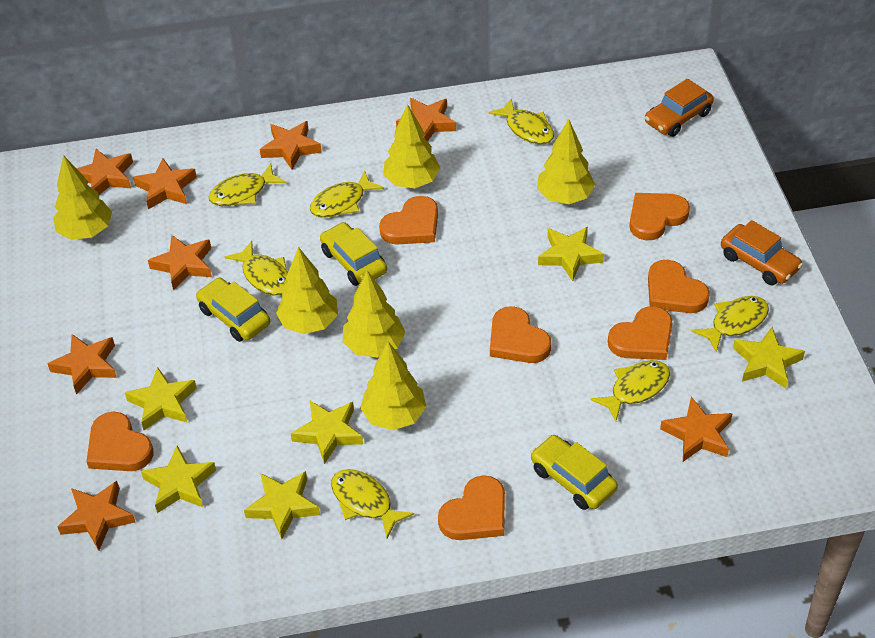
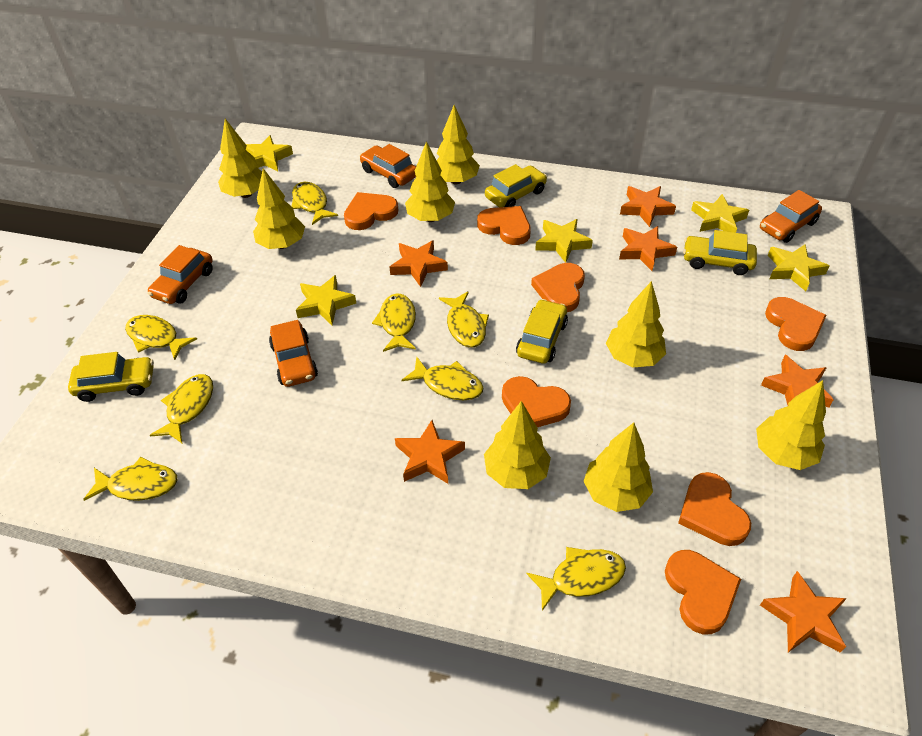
orange car: [645,79,714,137] [721,220,803,285] = 2 -> [148,245,213,304] [269,320,318,387] [360,144,416,188] [760,190,822,243] = 4
orange star: [48,334,117,395] [58,481,135,551] [76,149,133,195] [133,158,197,210] [148,234,212,290] [260,121,322,170] [396,98,456,142] [660,397,733,462] = 8 -> [389,240,448,287] [395,420,465,484] [619,226,677,271] [620,186,676,227] [760,571,847,652] [761,355,834,408] = 6
yellow car: [196,278,270,342] [320,222,387,286] [530,435,618,510] = 3 -> [68,352,154,402] [485,164,547,207] [516,299,568,364] [683,230,757,275] = 4
yellow fish: [209,163,286,206] [225,241,288,295] [310,170,384,218] [331,469,414,538] [488,99,554,144] [590,360,670,422] [691,296,769,353] = 7 -> [83,457,177,501] [125,315,197,360] [150,374,213,444] [292,182,338,225] [372,293,416,352] [402,357,483,401] [439,291,489,348] [526,547,626,611] = 8
yellow star: [125,367,197,430] [141,446,216,513] [244,471,320,539] [290,400,363,464] [538,227,604,281] [733,327,805,389] = 6 -> [246,135,293,171] [296,275,356,325] [535,219,593,263] [691,194,749,233] [768,244,829,291] = 5
yellow tree: [53,155,112,240] [276,247,338,334] [343,270,405,357] [360,342,426,430] [383,104,440,188] [537,119,595,204] = 6 -> [218,119,262,198] [253,168,305,249] [405,141,455,222] [437,105,480,184] [484,401,551,489] [583,422,653,512] [606,281,666,367] [756,380,826,470] = 8

